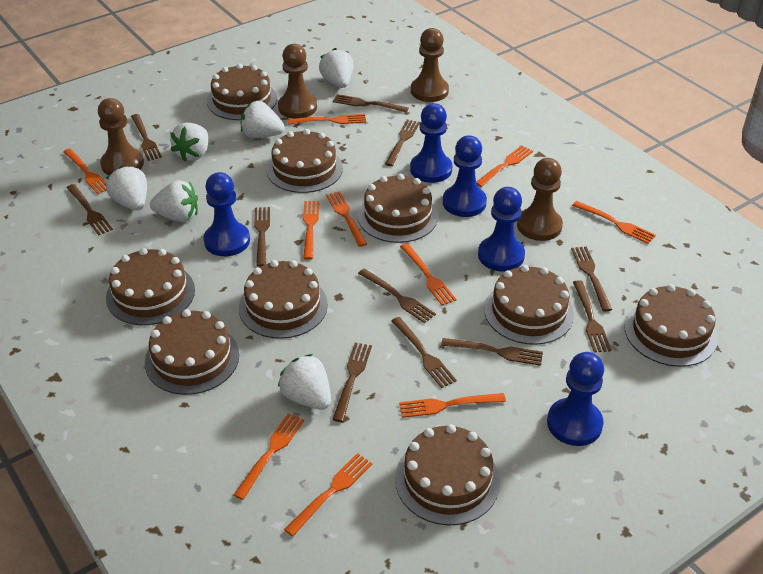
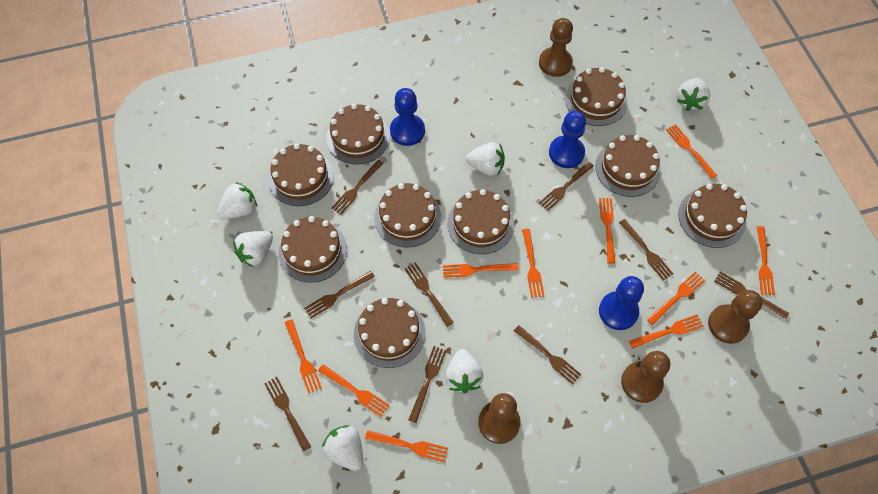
blue pawn: [203,172,250,256] [410,103,452,183] [443,135,487,217] [478,187,525,272] [547,352,604,446] = 5 -> [390,88,425,146] [549,111,586,168] [599,276,644,330] = 3
brown fork: [66,184,113,236] [131,114,162,161] [254,207,270,267] [332,343,372,422] [333,94,409,113] [358,268,436,323] [385,120,420,166] [391,317,457,388] [441,338,543,366] [571,246,612,312] [573,280,611,353] = 11 -> [265,377,311,451] [304,271,375,319] [331,160,384,215] [404,262,454,327] [408,346,447,423] [514,325,582,385] [539,162,594,211] [619,219,673,281] [714,271,789,319] = 9

